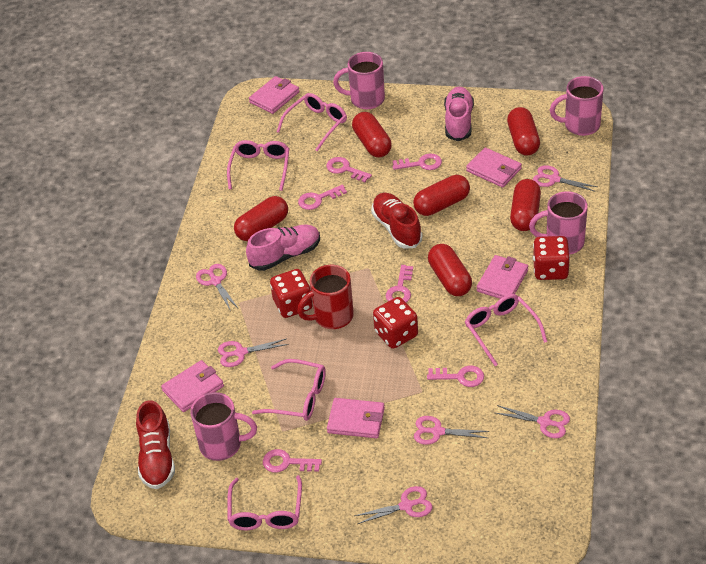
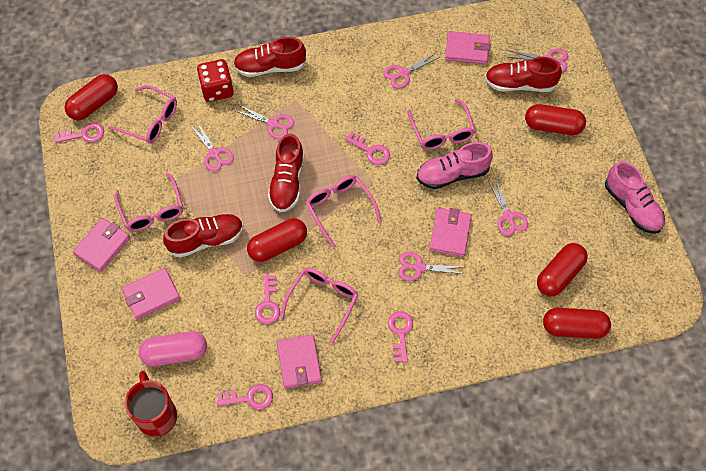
pink capsule: none = 0 -> [139,331,207,366] = 1
pink key: [263,449,322,473] [298,185,347,210] [326,157,372,182] [386,265,413,303] [392,154,442,170] [427,366,484,387] = 6 -> [54,123,104,143] [217,384,273,410] [255,274,280,324] [345,132,390,165] [388,311,413,363] = 5
pink mug: [190,392,257,461] [333,52,385,109] [529,191,588,254] [550,76,604,136] = 4 -> none = 0
red capsule: [234,196,288,241] [352,112,392,158] [413,175,470,216] [428,244,472,296] [507,107,540,156] [510,179,541,231] = 6 -> [65,74,118,120] [247,218,307,262] [525,104,586,135] [537,243,588,296] [543,308,611,339] = 5
red dice: [270,269,313,318] [373,297,418,349] [533,236,570,280] = 3 -> [197,59,234,102] = 1
red shoe: [136,400,175,489] [371,193,423,249] = 2 -> [163,214,244,258] [233,37,306,77] [268,134,304,212] [485,57,562,92] = 4

